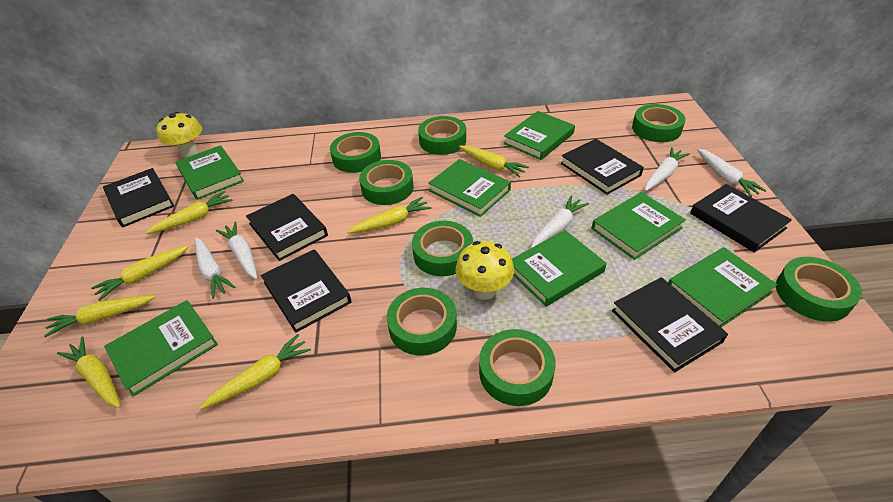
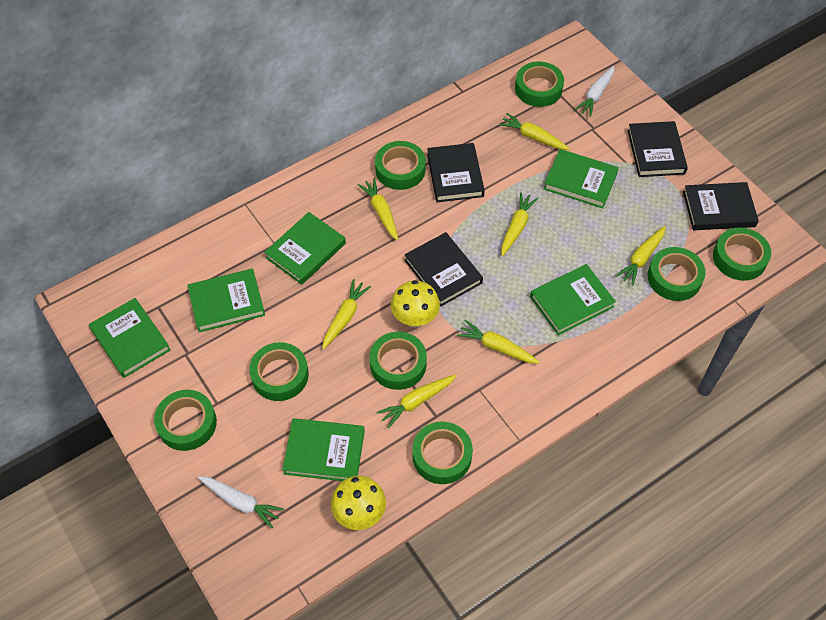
black book: [103,168,174,227] [246,194,328,261] [261,249,352,333] [561,139,644,195] [612,277,728,372] [690,184,792,253] = 6 -> [404,232,483,307] [427,143,485,202] [627,121,688,177] [683,182,759,230] = 4
green book: [104,300,218,396] [175,145,244,200] [428,159,511,217] [504,111,575,160] [512,230,607,307] [592,192,686,260] [668,247,778,327] = 7 -> [89,298,171,378] [187,269,265,332] [264,212,346,285] [282,418,365,481] [530,264,616,335] [544,149,619,208] = 6
white carrot: [195,237,236,299] [216,222,257,279] [531,196,589,248] [645,147,690,191] [697,148,767,197] = 5 -> [198,476,284,528] [575,66,614,117] = 2

